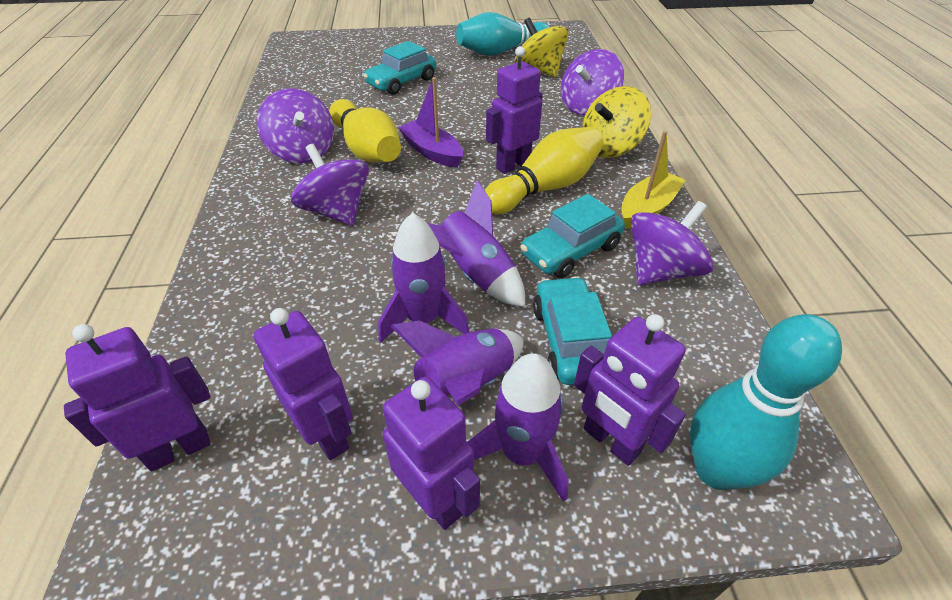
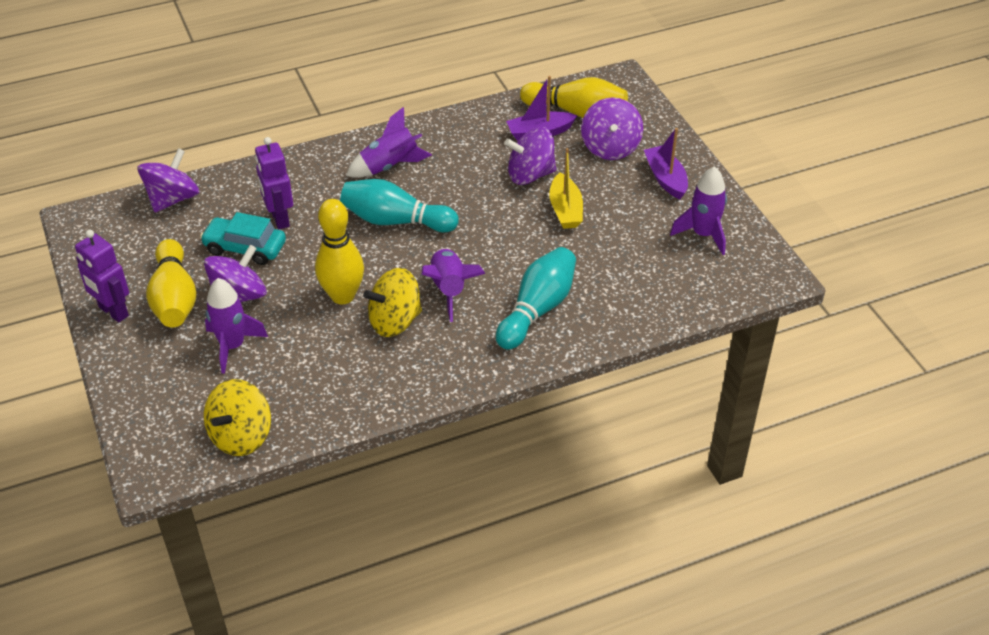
purple boat: [398,77,463,168] = 1 -> [506,76,578,141] [644,128,688,199] = 2
purple robot: [64,324,210,471] [254,308,353,460] [383,377,480,530] [486,46,543,174] [574,314,686,466] = 5 -> [75,230,129,322] [255,137,293,229] = 2
turquoise car: [363,41,436,95] [520,194,625,278] [533,276,612,385] = 3 -> [200,212,286,265] = 1
yellow bowling pin: [329,99,401,163] [485,127,604,214] = 2 -> [146,239,197,327] [315,199,364,304] [520,77,628,118] = 3

